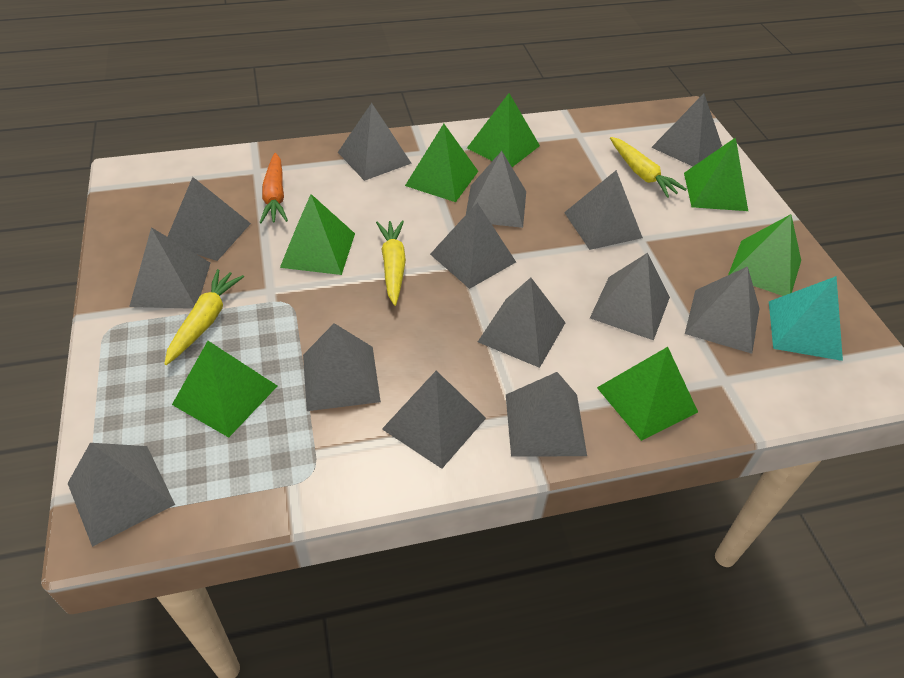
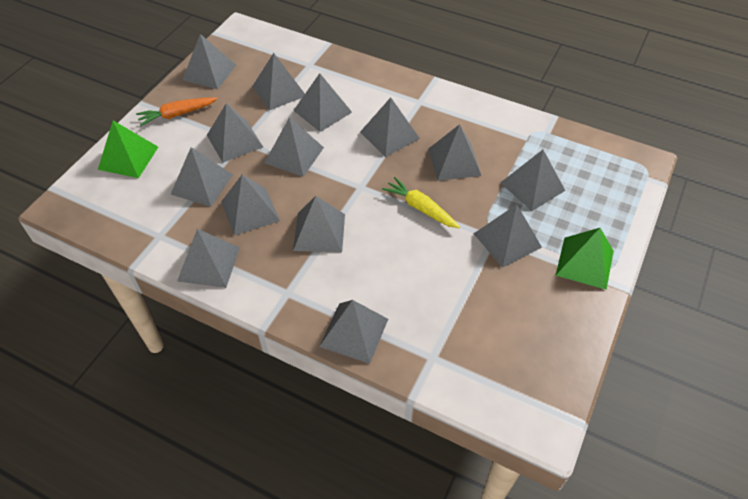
green pyramid: [172,341,277,438] [280,194,355,275] [405,124,478,202] [467,93,540,167] [597,347,698,441] [684,137,748,211] [728,214,801,296] = 7 -> [98,121,158,178] [555,228,614,290] = 2
turquoise pyramid: [769,276,843,361] = 1 -> none = 0
yellow carrot: [164,269,244,365] [376,220,406,306] [610,137,687,198] = 3 -> [382,177,460,228] = 1

